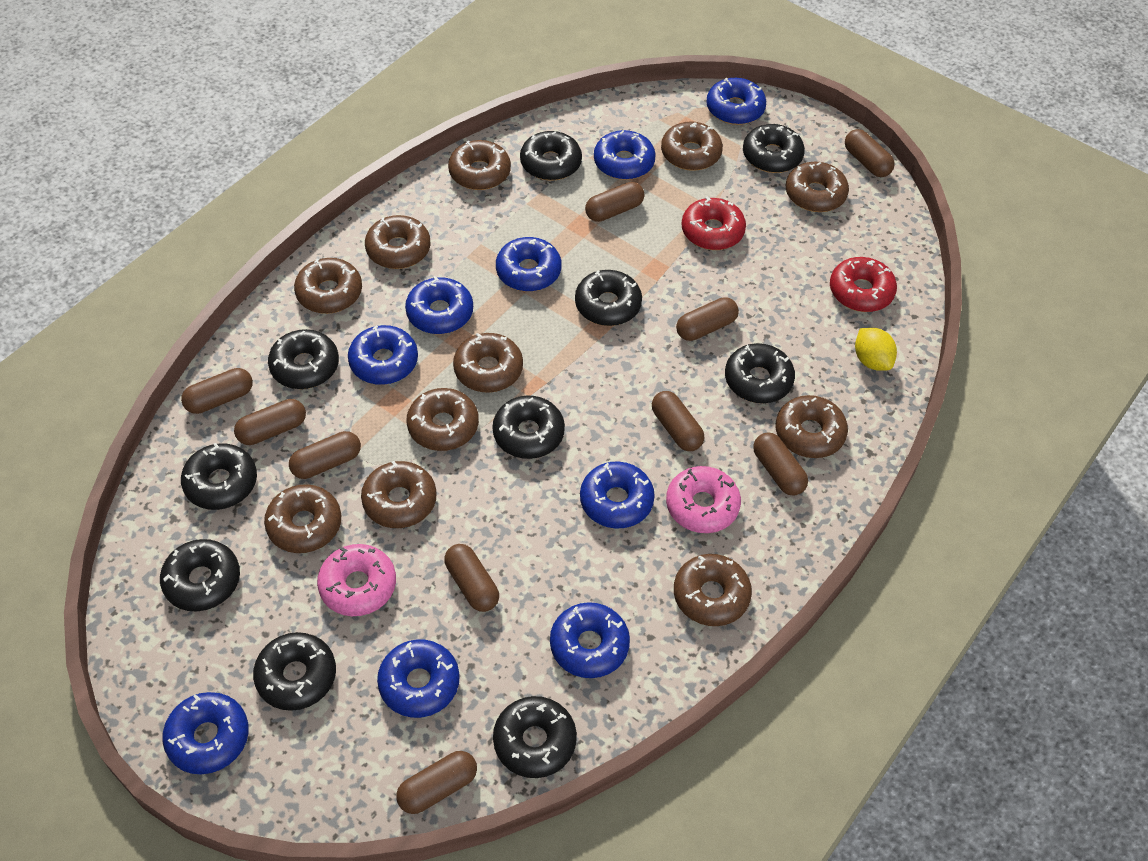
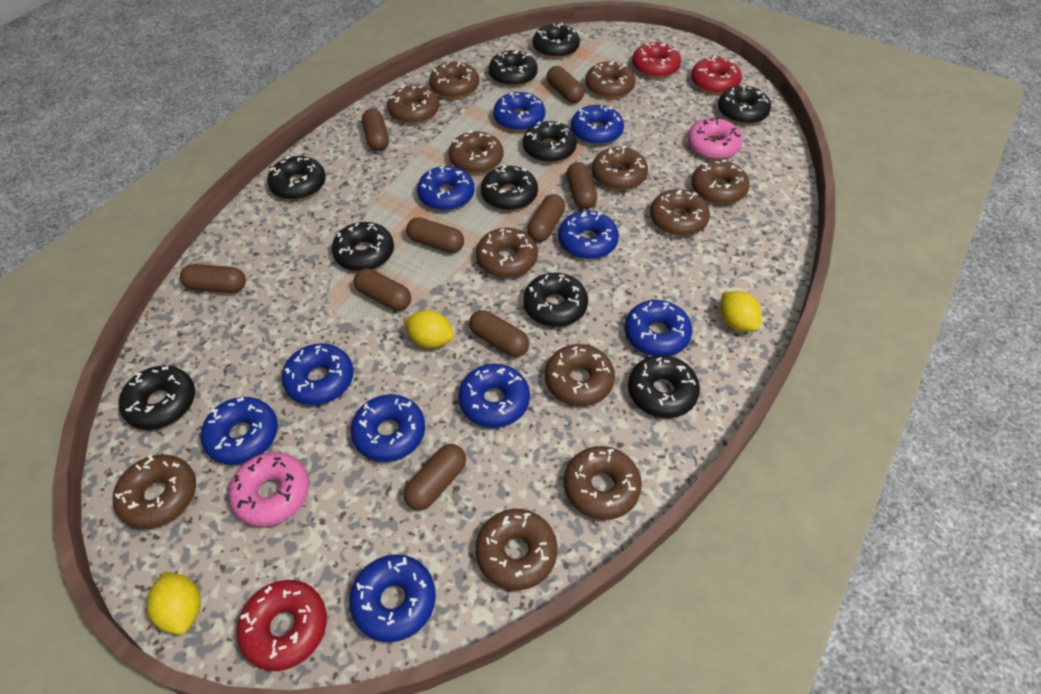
blue donut: [162,692,249,774] [348,325,418,385] [377,639,460,718] [405,276,473,334] [496,237,562,292] [550,602,630,678] [580,461,655,529] [594,130,656,180] [706,77,766,125] = 9 -> [200,397,278,465] [282,343,354,405] [349,554,436,642] [351,394,425,462] [417,166,474,211] [458,364,530,428] [493,92,545,131] [558,211,619,259] [571,105,624,145] [625,300,692,356] = 10
brown capsule: [181,368,253,414] [234,399,306,445] [289,431,361,479] [396,751,477,814] [444,544,499,612] [585,182,644,222] [652,391,704,451] [676,297,739,341] [753,433,808,496] [845,129,895,177] = 10 -> [180,264,246,293] [354,268,411,311] [362,109,389,151] [404,444,466,510] [406,217,464,253] [469,310,529,357] [527,194,565,242] [546,66,584,103] [566,162,597,209] = 9
brown donut: [264,484,341,553] [294,258,362,314] [361,461,437,528] [365,215,431,269] [407,388,479,451] [448,140,511,190] [453,333,523,393] [661,121,723,171] [674,554,752,626] [776,395,848,458] [786,162,849,212] = 11 -> [113,454,196,529] [387,85,439,124] [429,62,479,99] [448,130,503,174] [475,509,557,590] [476,228,538,278] [545,344,615,406] [564,446,642,520] [585,61,635,99] [592,146,648,190] [650,189,710,236] [691,159,750,205] = 12
red donut: [681,196,746,250] [830,257,897,312] = 2 -> [236,580,327,671] [632,42,681,78] [691,56,742,94] = 3
yellow lemon: [855,328,897,371] = 1 -> [147,571,201,635] [404,310,454,348] [720,291,762,332] = 3

